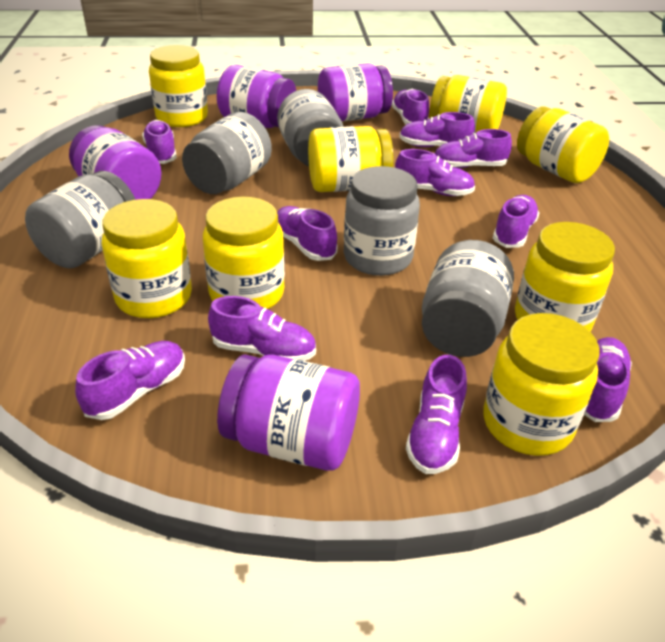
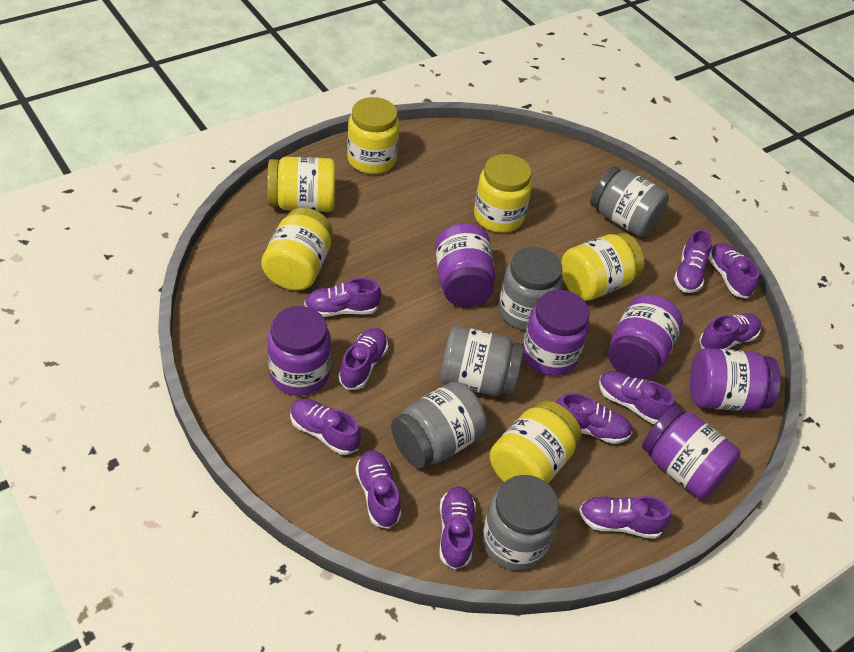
purple jar: [69,126,162,200] [217,65,296,128] [217,354,360,471] [318,63,393,122] = 4 -> [267,306,331,396] [435,223,495,307] [523,290,590,376] [608,295,683,380] [642,406,741,499] [690,348,781,411] = 6
yellow jar: [101,199,192,318] [149,45,208,127] [203,197,285,309] [308,126,394,192] [429,75,507,133] [483,313,600,456] [515,222,615,331] [517,106,609,183] = 8 -> [261,208,333,290] [267,157,336,212] [347,97,400,174] [474,154,532,233] [490,401,581,483] [561,233,645,301] = 6

